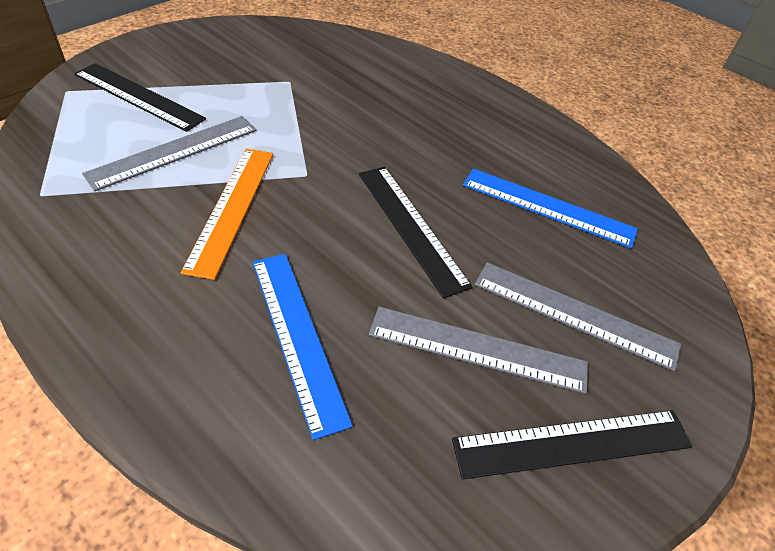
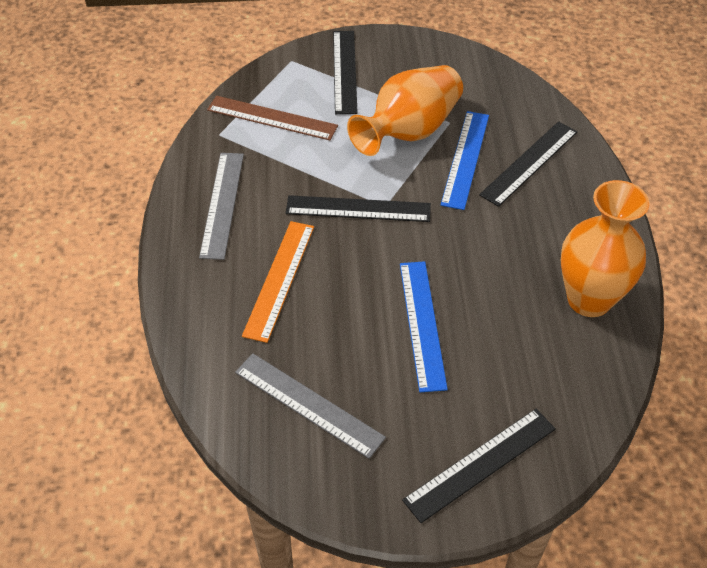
black ruler: [74,63,206,132] [359,167,473,298] [452,410,692,479] = 3 -> [286,195,431,222] [333,31,358,114] [402,409,556,523] [479,121,577,207] = 4
brown ruler: none = 0 -> [207,96,338,140] = 1
grey ruler: [82,116,256,191] [369,307,588,394] [475,262,681,371] = 3 -> [199,153,244,260] [235,353,386,459] = 2
orange vase: none = 0 -> [347,65,463,156] [561,180,650,317] = 2

